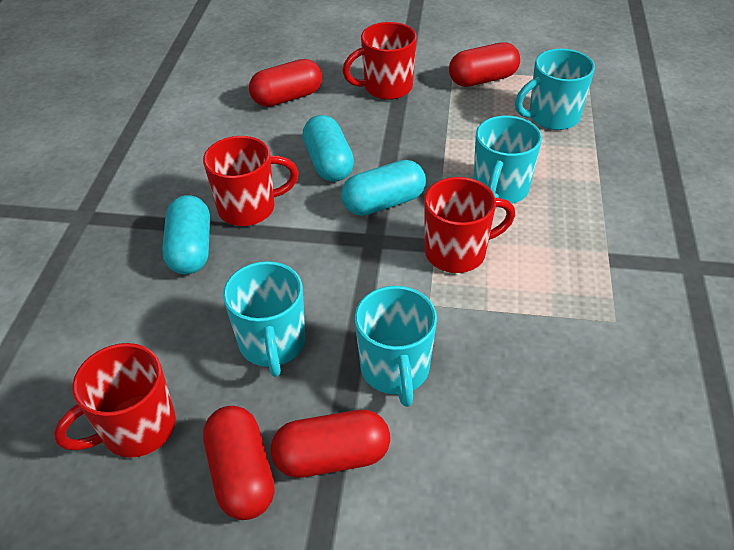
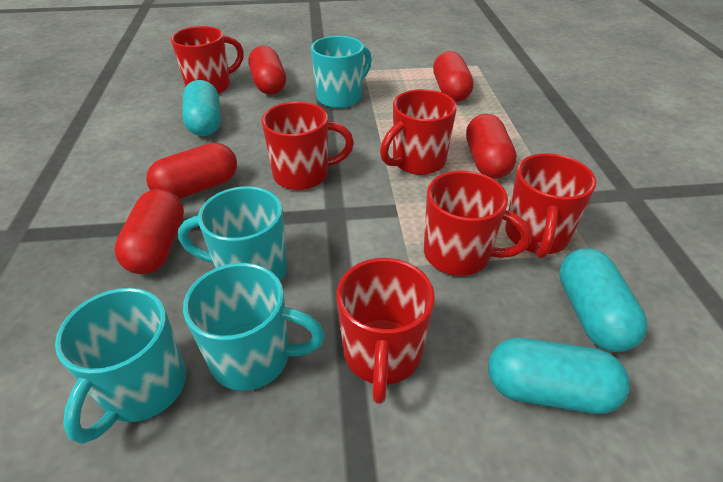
red capsule: [203,406,275,520] [249,59,322,107] [271,410,390,478] [449,42,520,87] = 4 -> [114,189,184,274] [146,143,237,199] [248,46,286,94] [433,51,474,102] [466,114,517,179] = 5
red mug: [54,343,176,458] [203,136,299,226] [342,22,417,100] [424,177,515,273] = 4 -> [171,26,244,94] [261,102,354,190] [337,258,435,404] [380,89,457,175] [424,171,531,276] [505,153,596,258] = 6

